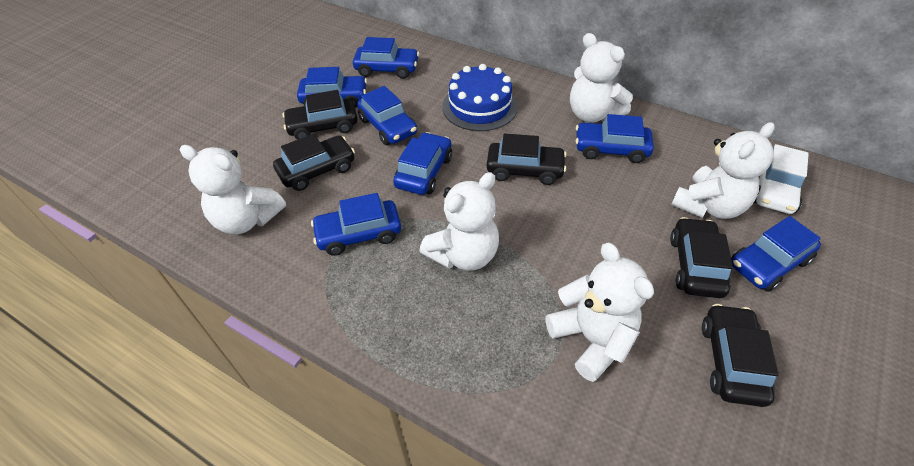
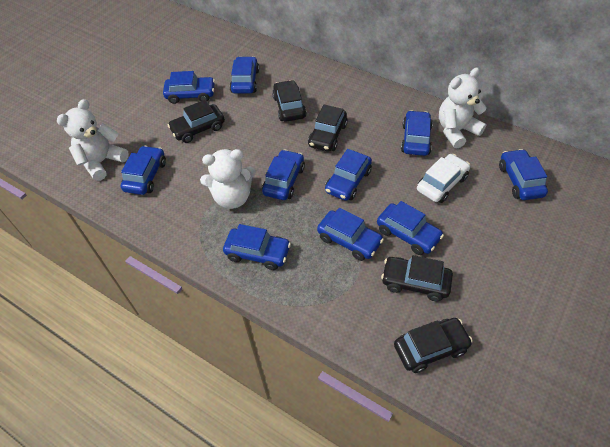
blue cake: [443,64,518,131] = 1 -> none = 0
blue car: [297,67,367,108] [311,193,401,256] [353,37,419,79] [357,86,417,145] [393,132,452,195] [576,114,654,163] [731,216,821,292] = 7 -> [121,146,166,195] [163,71,215,104] [223,224,291,270] [230,56,259,94] [262,149,305,200] [317,208,384,261] [325,149,372,201] [377,201,444,255] [401,110,433,156] [499,149,548,200] = 10
white teddy bear: [180,145,286,234] [419,172,499,271] [546,242,654,382] [570,33,633,123] [671,122,775,219] = 5 -> [57,99,129,181] [200,149,256,209] [439,67,487,149] = 3

